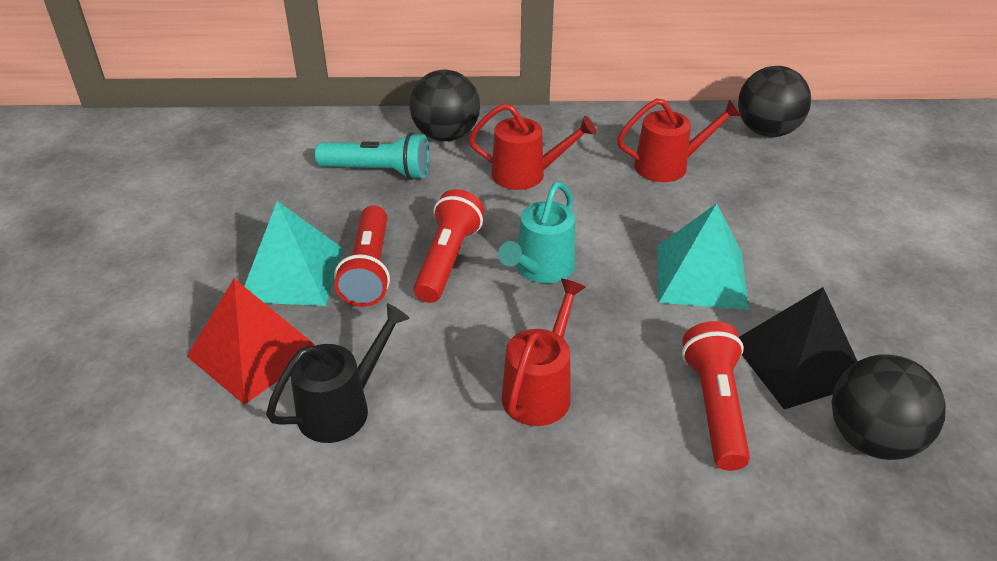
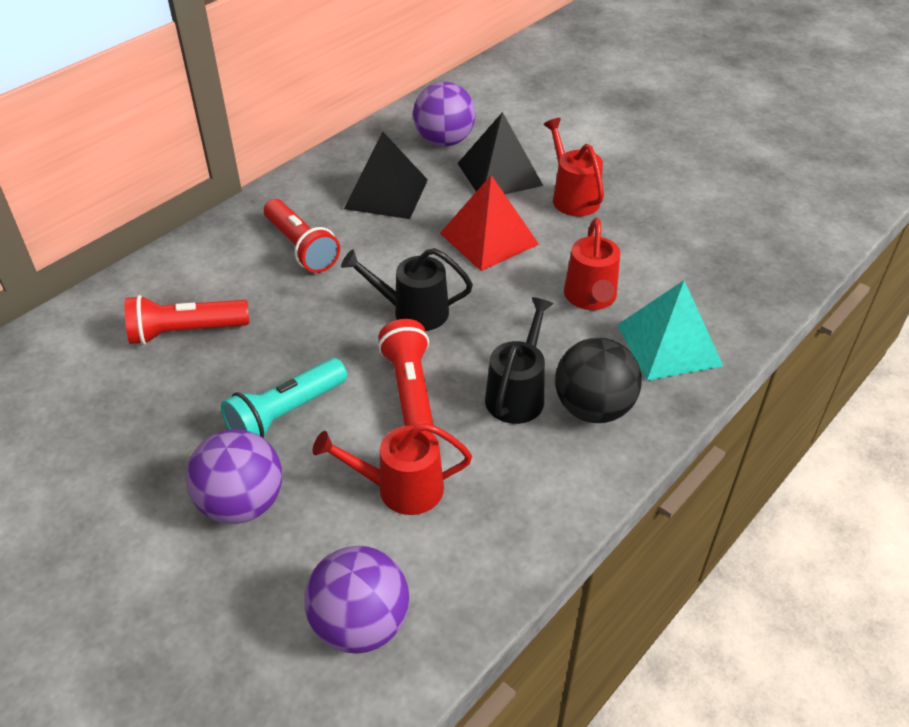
black ball: [410,70,480,141] [738,66,811,137] [832,354,946,460] = 3 -> [555,338,642,423] = 1
black pyramid: [739,287,857,409] = 1 -> [344,131,428,219] [457,112,544,194] = 2
black watering can: [266,303,410,443] = 1 -> [341,248,473,331] [485,297,554,424] = 2
purple ball: none = 0 -> [186,429,282,524] [304,546,409,654] [413,82,476,146] = 3
turquoise pyramid: [244,201,343,306] [657,203,749,310] = 2 -> [617,280,723,381] = 1
turquoise watering can: [498,182,575,283] = 1 -> none = 0

